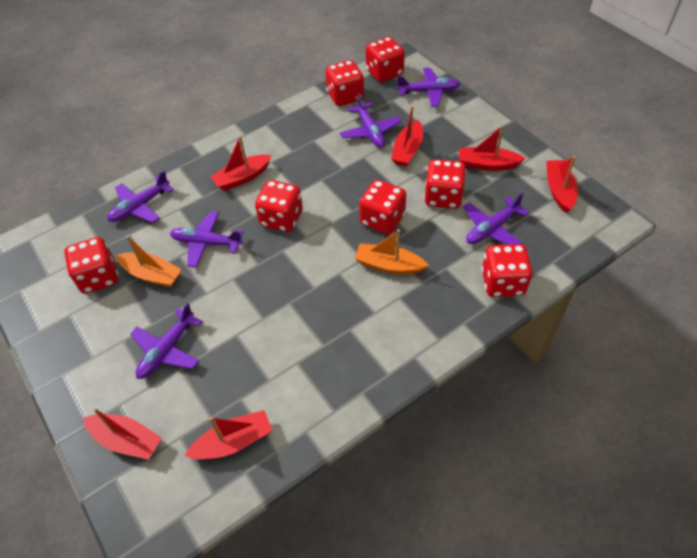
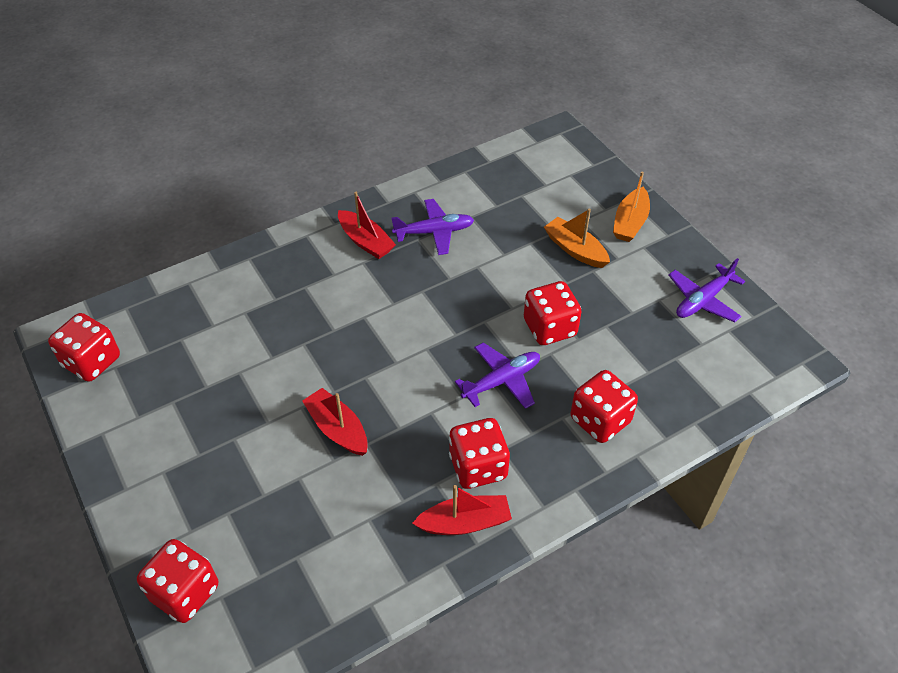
purple plane: [107,171,174,223] [130,303,203,379] [170,211,244,268] [340,94,402,148] [397,68,460,107] [463,193,529,244] = 6 -> [391,199,474,255] [455,343,540,409] [669,258,745,322] = 3
red boat: [83,408,162,460] [185,410,273,459] [210,136,271,191] [391,106,423,167] [459,125,526,171] [546,156,578,213] = 6 -> [302,388,368,456] [338,192,396,259] [412,485,512,535] = 3
red dice: [64,237,119,294] [255,180,303,232] [325,60,364,106] [359,180,406,234] [366,37,405,82] [424,159,466,209] [481,244,533,297] = 7 -> [48,313,120,382] [137,539,218,623] [449,418,510,489] [524,281,582,345] [571,370,638,443] = 5

